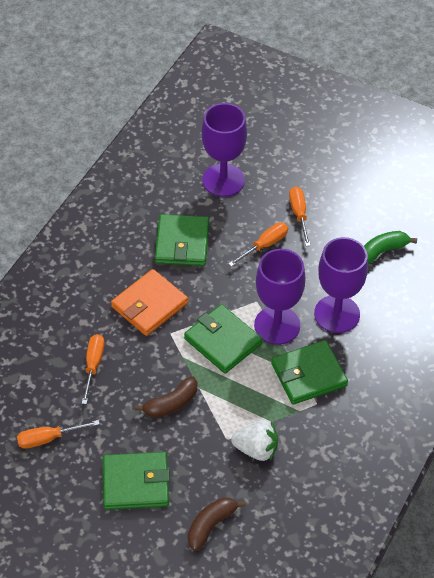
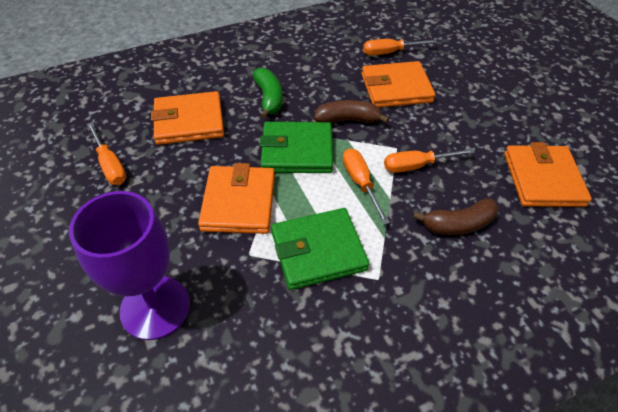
green wallet: [103,452,170,510] [155,214,209,266] [184,304,262,374] [271,340,348,405] = 4 -> [260,122,333,173] [271,208,369,290] = 2
orange wallet: [111,269,188,336] = 1 -> [151,91,224,145] [198,163,275,234] [362,61,435,108] [504,142,592,207] = 4
purple goblet: [202,103,247,197] [254,249,306,345] [314,237,368,333] = 3 -> [69,191,190,340] = 1
white strawberry: [231,420,278,461] = 1 -> none = 0

